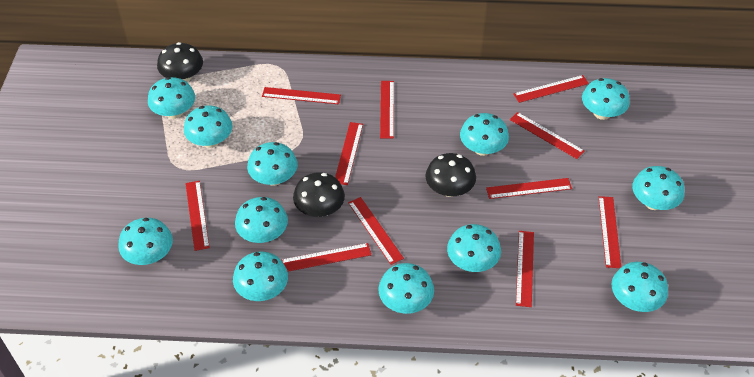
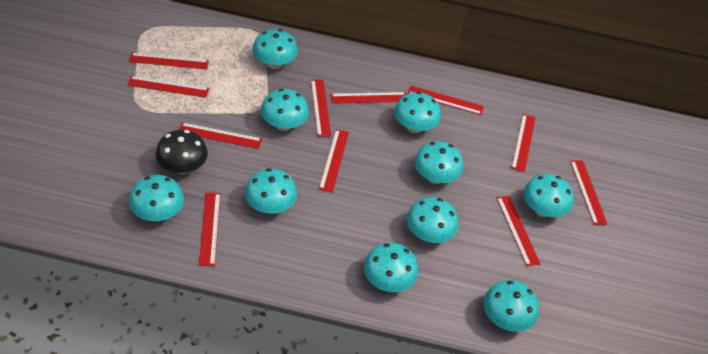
black mushroom: [157,42,203,82] [293,172,345,217] [425,153,476,197] = 3 -> [156,130,208,174] = 1
turquoise mushroom: [119,218,173,265] [148,77,195,119] [184,105,233,148] [233,251,288,301] [235,197,288,243] [247,142,298,186] [378,263,434,314] [447,224,501,272] [460,113,509,156] [582,78,630,120] [611,262,668,312] [632,166,684,210] = 12 -> [129,175,184,221] [245,168,297,214] [252,29,298,69] [261,89,309,131] [364,242,418,292] [394,92,441,133] [407,197,458,243] [414,141,463,184] [484,280,539,332] [524,174,574,217] = 10

